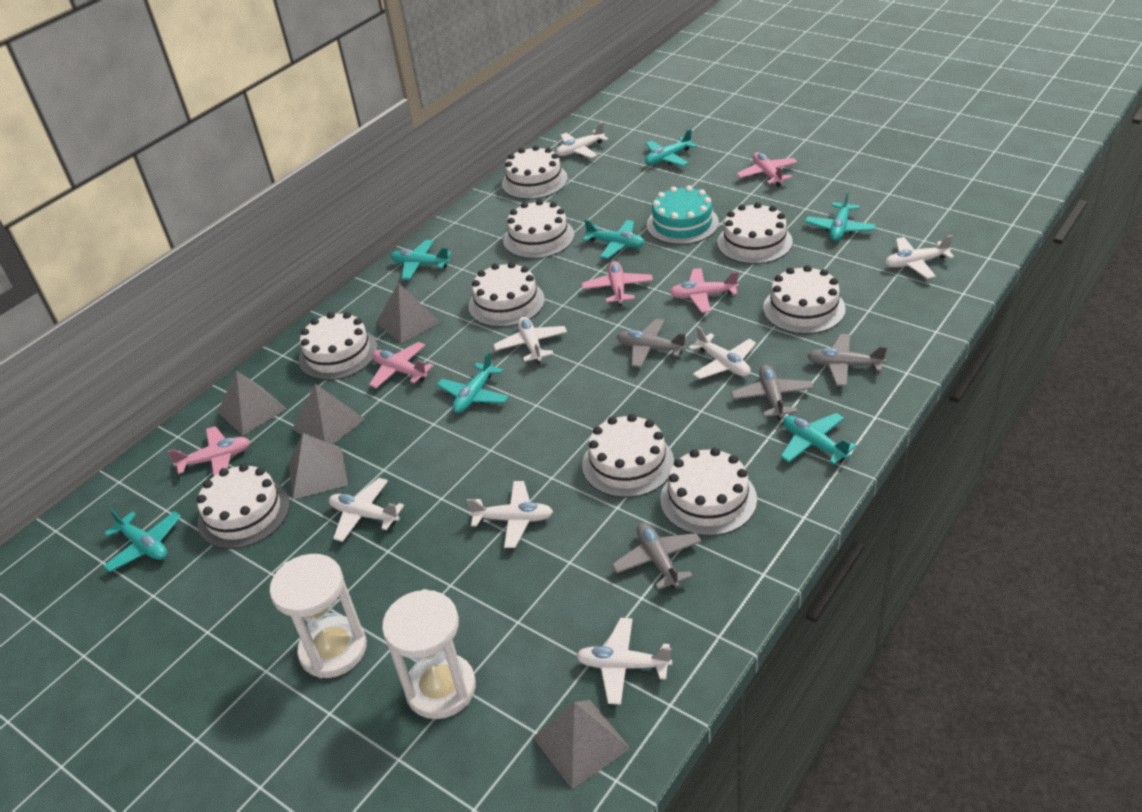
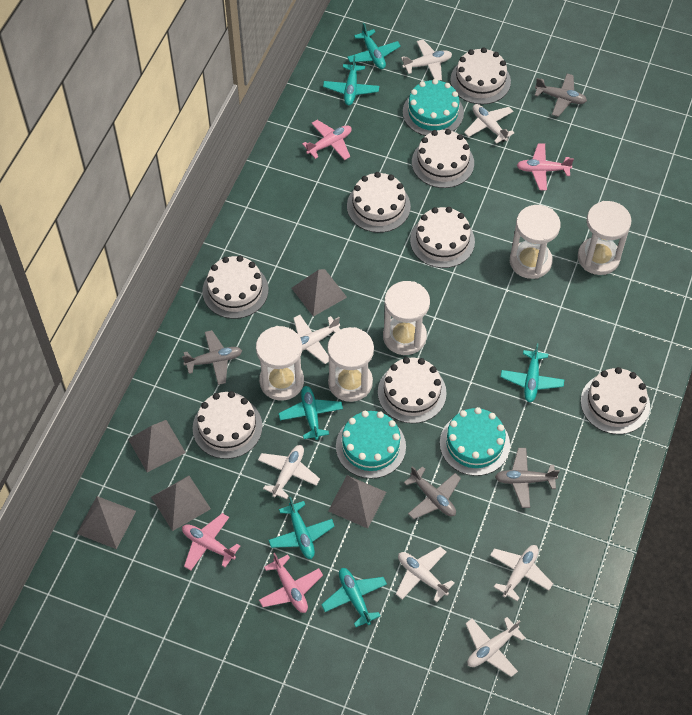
pink plane: [167,426,250,476] [369,342,434,388] [582,261,653,306] [669,268,739,313] [736,152,798,187] = 5 -> [182,513,240,571] [259,553,323,613] [302,120,352,160] [517,143,574,191] = 4
turquoise cake: [647,185,719,245] = 1 -> [336,411,406,479] [403,79,464,136] [440,407,510,476] = 3
turquoise plane: [103,508,181,572] [391,240,452,280] [437,352,509,413] [583,220,645,259] [645,129,697,166] [781,413,857,464] [805,191,876,241] = 7 -> [269,497,335,559] [279,386,343,440] [321,568,387,627] [323,56,379,105] [347,23,401,69] [501,343,564,402] = 6
white cake: [197,464,290,549] [299,312,378,380] [468,262,545,327] [502,146,568,199] [503,199,574,259] [582,414,674,498] [660,448,757,536] [717,202,793,264] [763,265,846,334] = 9 -> [193,391,262,459] [202,256,269,319] [347,172,411,233] [378,357,447,423] [410,207,475,268] [412,129,474,188] [450,48,511,105] [581,367,650,434] = 8
white hourglass: [270,554,367,678] [382,589,476,719] = 2 -> [256,326,304,401] [327,327,374,402] [383,281,430,355] [510,205,561,279] [578,201,631,275] = 5

